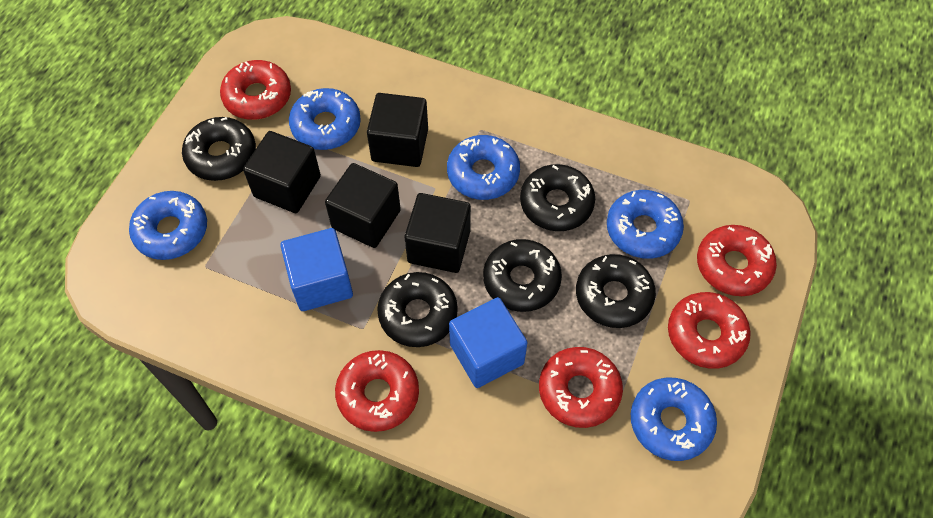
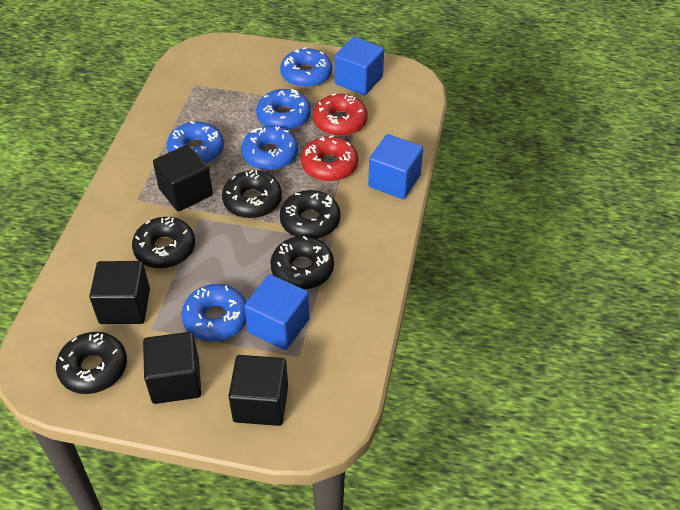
blue cube: [280,228,353,311] [449,297,528,388] = 2 -> [244,274,310,350] [334,37,384,95] [368,134,423,199] = 3
red donut: [220,60,291,120] [335,350,419,432] [539,347,623,428] [668,292,751,369] [697,225,777,296] = 5 -> [301,135,358,182] [313,93,368,136] = 2

